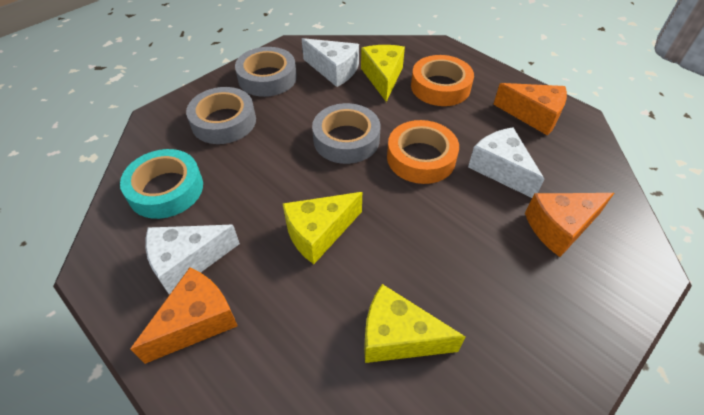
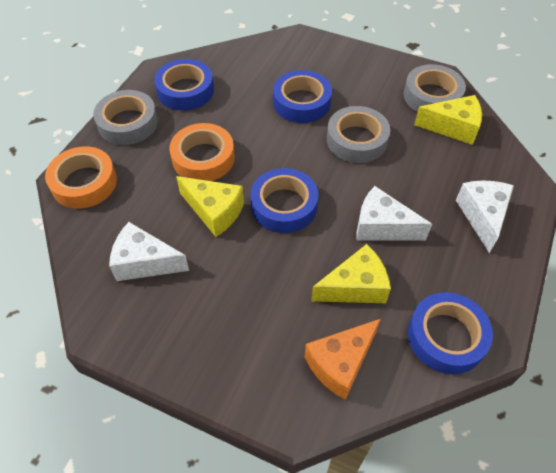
blue tape: none = 0 -> [154,59,214,111] [250,168,318,233] [273,70,332,123] [408,292,493,374] = 4
orange cheese: [130,267,238,364] [493,83,567,135] [525,193,614,257] = 3 -> [305,319,381,400] = 1
turquoise tape: [120,149,203,219] = 1 -> none = 0

